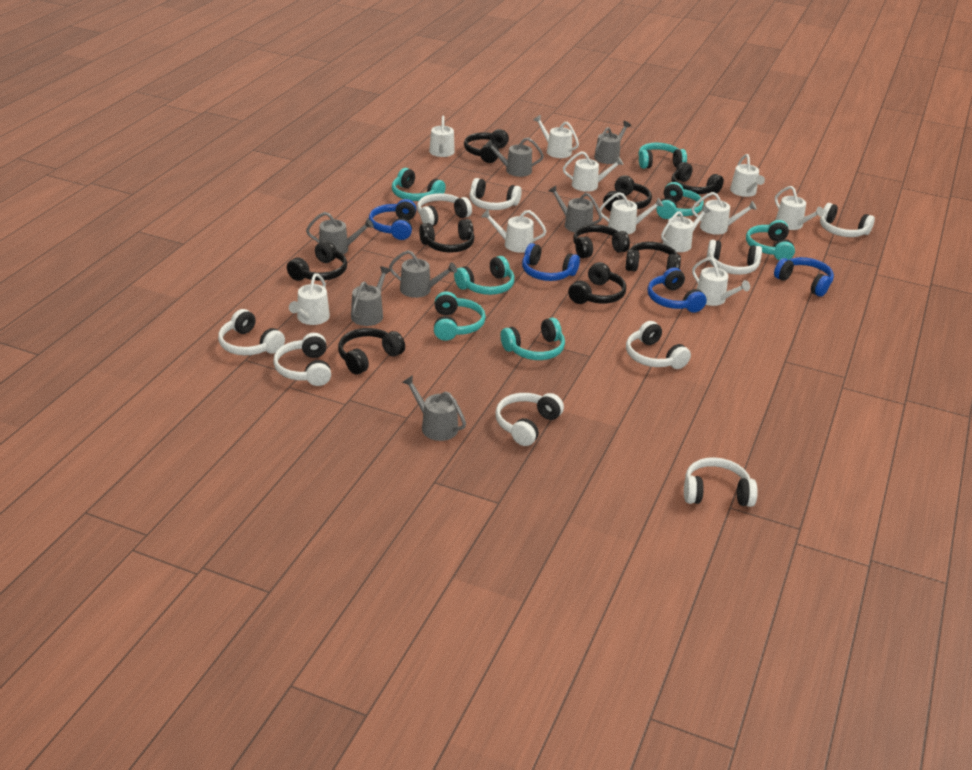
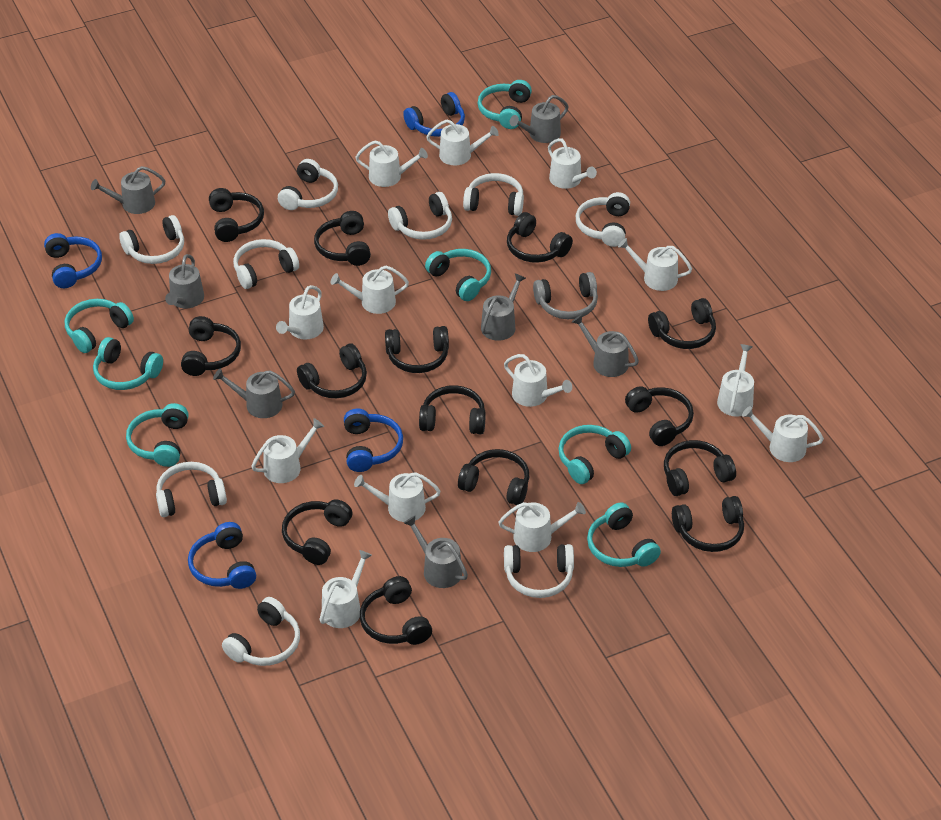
black headphones: [287,240,347,281] [338,328,405,375] [419,219,475,253] [464,129,509,163] [568,262,626,304] [573,224,630,258] [603,175,652,211] [625,242,681,271] [671,162,724,194] = 9 -> [181,316,241,376] [209,188,264,242] [282,500,352,565] [297,344,367,398] [314,211,371,266] [360,576,432,645] [385,326,449,373] [419,385,486,434] [458,449,530,505] [507,212,573,263] [625,386,694,446] [648,298,716,349] [664,440,736,496] [672,496,744,552] = 14
grey headphones: none = 0 -> [533,272,598,319] = 1
white watering can: [289,273,330,325] [429,116,455,157] [481,209,546,253] [534,115,579,158] [563,151,624,192] [600,192,663,234] [661,205,711,252] [692,192,757,235] [692,257,750,306] [730,154,765,197] [775,186,824,230] = 11 -> [251,418,324,483] [276,285,324,339] [319,550,372,628] [331,266,409,314] [354,472,441,522] [355,140,428,187] [426,119,499,165] [498,502,586,552] [504,354,572,407] [548,138,597,189] [618,238,692,291] [717,344,754,417] [742,406,824,462] = 13

